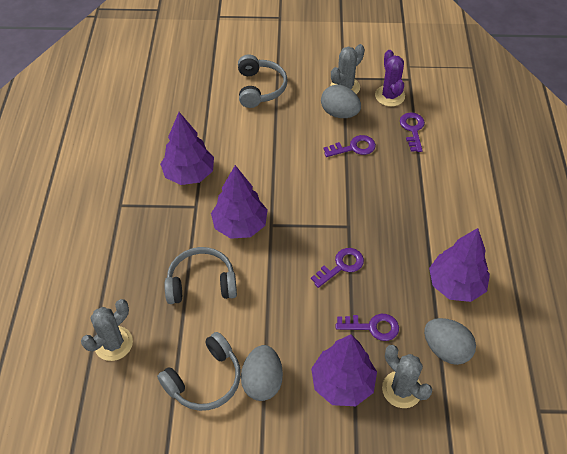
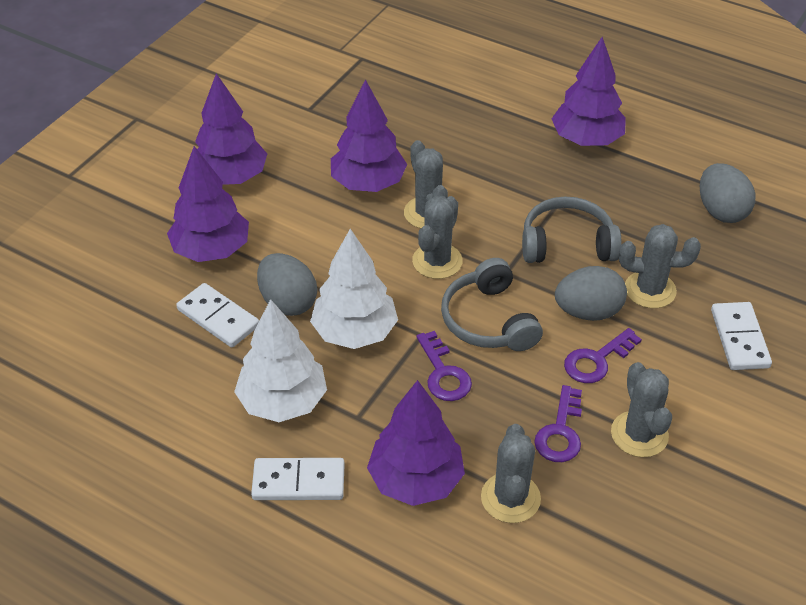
grey cactus: [81,299,133,361] [331,44,365,94] [382,345,432,408] = 3 -> [404,140,448,228] [412,196,463,279] [481,424,541,523] [611,362,672,457] [619,224,701,308] = 5
grey headphones: [157,332,241,411] [165,247,237,304] [238,55,288,108] = 3 -> [441,258,543,351] [522,196,622,263] = 2
purple cactus: [375,50,405,107] = 1 -> none = 0
purple key: [311,248,364,288] [323,135,376,157] [336,314,399,341] [400,113,425,152] = 4 -> [416,331,472,401] [534,385,582,462] [564,328,642,383] = 3
purple tree: [160,112,214,185] [211,165,268,239] [311,335,377,406] [429,228,490,302] = 4 -> [167,146,249,262] [195,73,267,185] [331,79,407,192] [367,380,465,506] [552,37,626,146] = 5
white domino: none = 0 -> [176,283,259,348] [251,458,344,500] [711,302,772,370] = 3
white tree: none = 0 -> [234,299,327,422] [310,229,398,349] = 2

